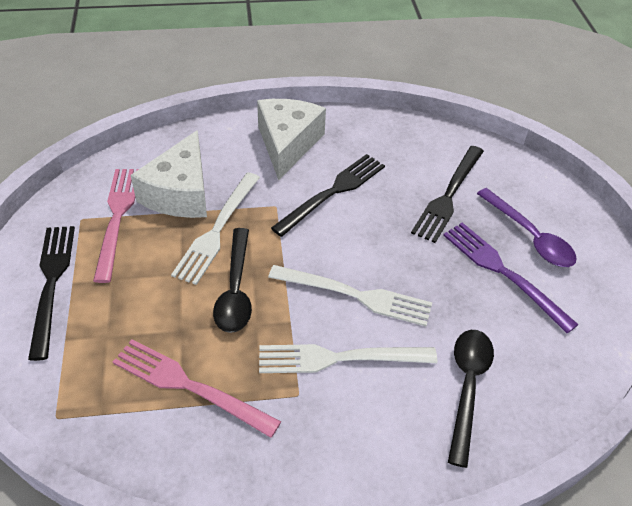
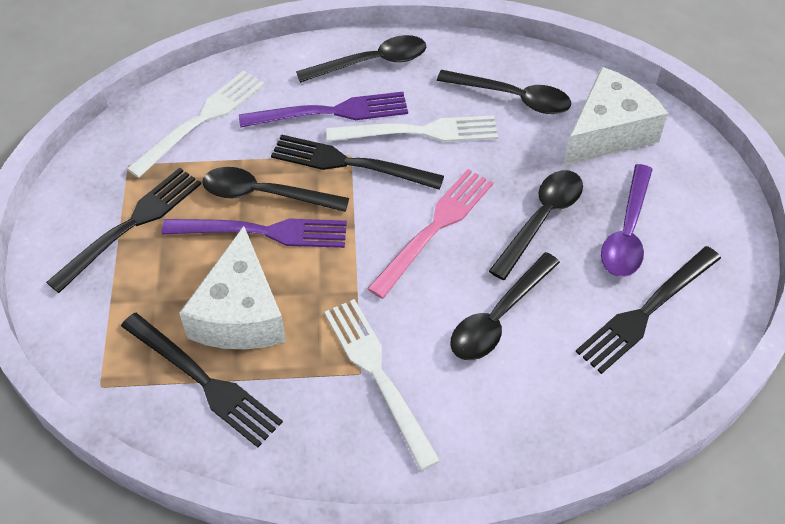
black fork: [28,226,75,361] [271,154,385,237] [411,146,484,243] = 3 -> [46,168,201,293] [121,313,283,448] [271,134,444,190] [575,246,721,374] = 4
black spoon: [213,228,252,333] [448,330,494,468] = 2 -> [202,167,349,212] [296,35,426,83] [437,70,571,114] [450,252,560,360] [489,170,583,280] = 5
pink fork: [93,169,139,283] [113,339,281,438] = 2 -> [367,169,493,299] = 1
purple fork: [443,223,579,334] = 1 -> [162,218,347,248] [239,92,408,128] = 2

